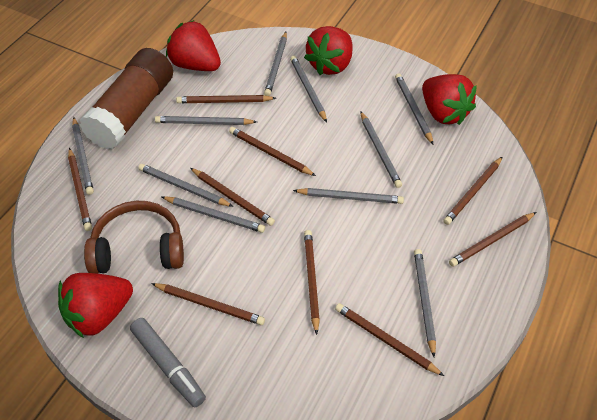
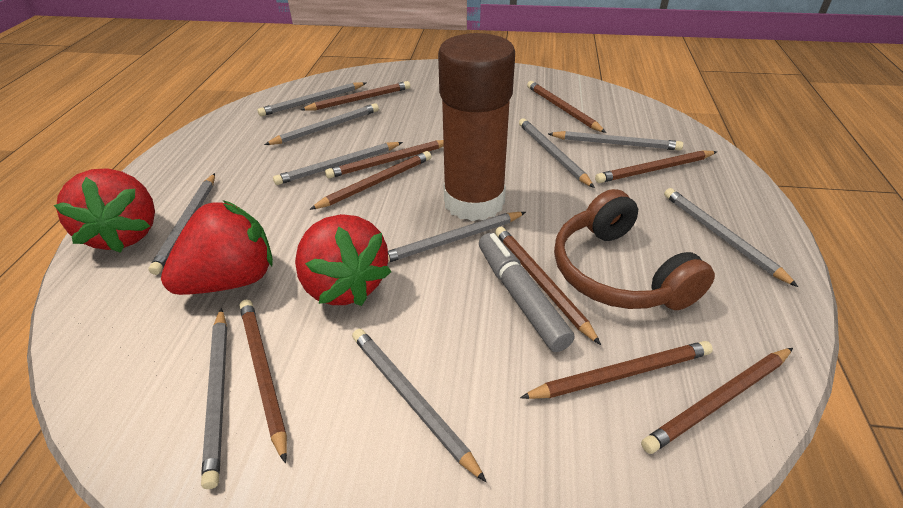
red strawberry: [58,273,133,338] [166,20,221,71] [304,26,353,75] [422,74,477,125] = 4 -> [54,168,155,253] [161,200,273,295] [295,214,391,306] = 3

